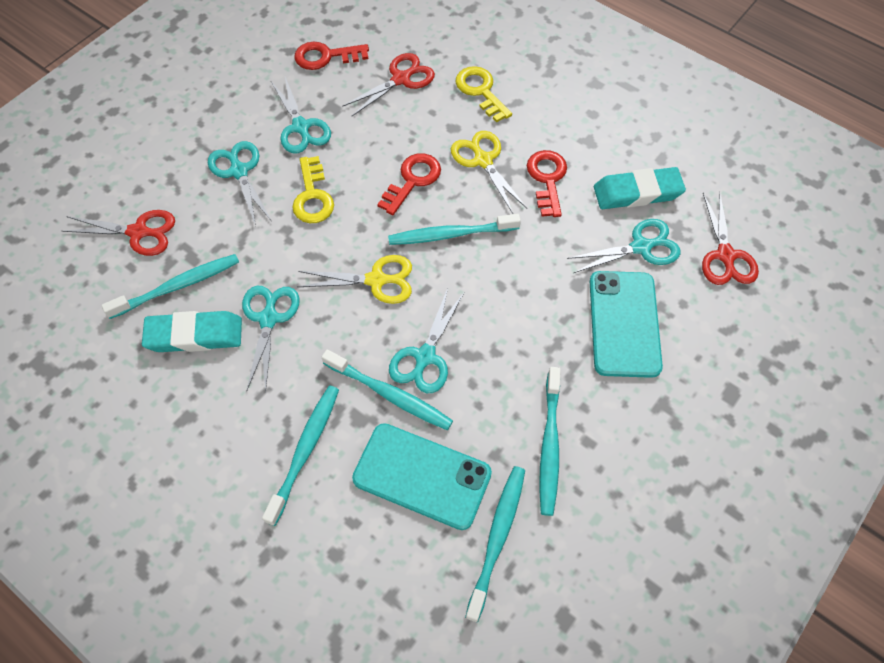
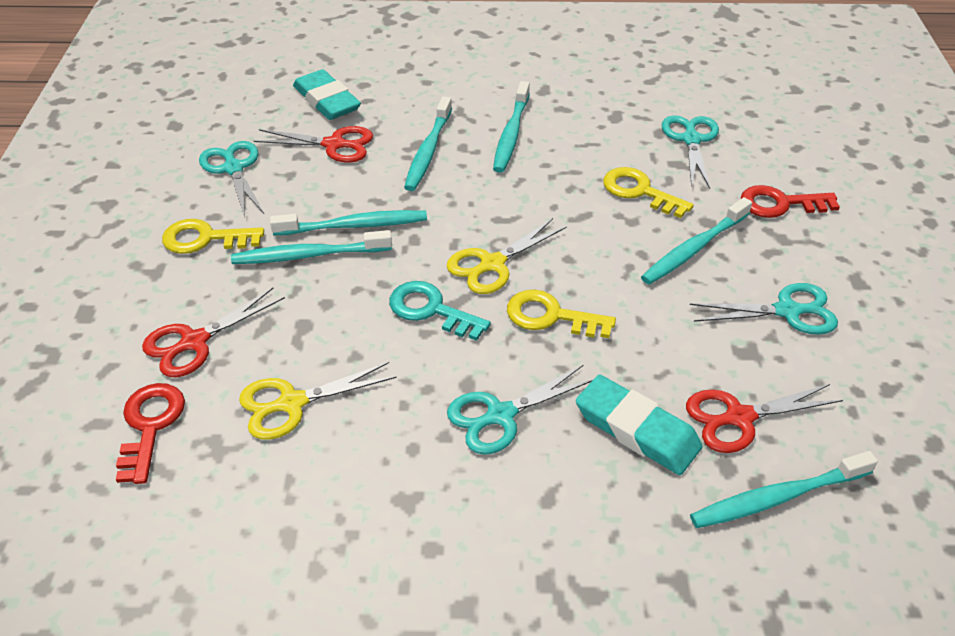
red key: [294,42,369,70] [377,153,441,215] [527,150,567,217] = 3 -> [116,383,185,484] [741,185,840,218] = 2
turquoise key: none = 0 -> [389,281,491,341] = 1
turquoise phone: [352,423,492,530] [590,271,663,378] = 2 -> none = 0
turquoise scissors: [208,141,271,226] [242,286,300,393] [271,77,331,153] [389,288,464,393] [567,219,681,273] = 5 -> [199,141,264,216] [447,365,594,455] [662,115,719,189] [690,283,838,335] = 4
yellow key: [292,156,334,223] [455,66,512,122] = 2 -> [162,219,264,254] [507,290,616,338] [603,167,694,218] = 3

